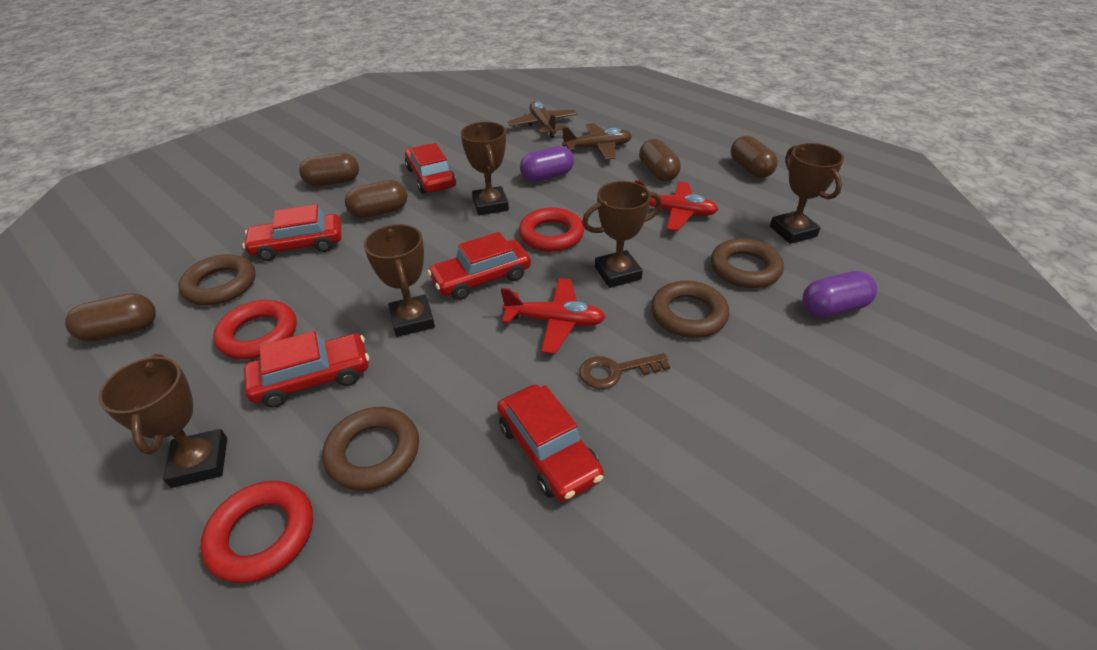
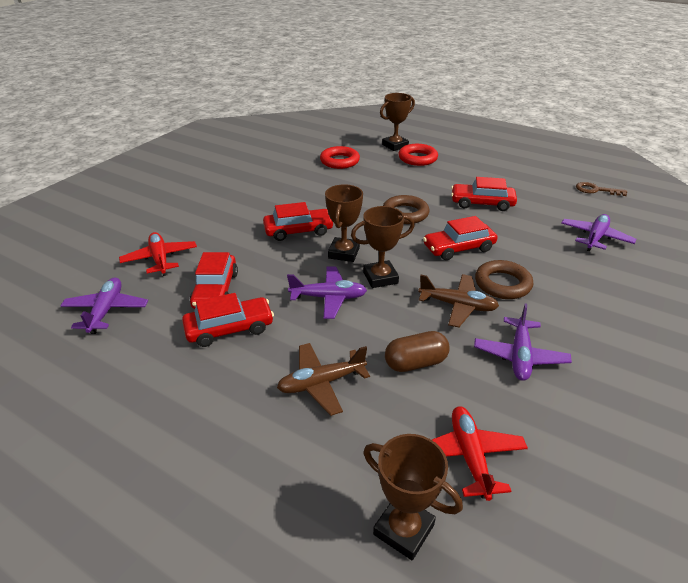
brown capsule: [65,293,156,342] [299,153,359,186] [345,180,407,218] [639,139,681,182] [731,136,778,178] = 5 -> [385,331,449,372] = 1
brown ring: [178,254,256,306] [322,407,419,491] [651,281,729,338] [711,238,784,288] = 4 -> [383,195,429,224] [475,260,533,299] = 2
brown trophy: [98,354,227,488] [364,224,435,337] [461,122,509,216] [582,181,662,288] [770,143,844,244] = 5 -> [325,184,363,262] [351,206,415,288] [363,434,463,560] [380,93,415,151] = 4
purple capsule: [520,146,574,182] [802,271,877,318] = 2 -> none = 0
purple plane: none = 0 -> [60,278,148,334] [287,267,367,319] [474,303,572,381] [561,214,636,251] = 4
red ring: [200,481,313,583] [213,300,296,359] [519,207,584,252] = 3 -> [320,146,360,169] [398,144,438,166] = 2

